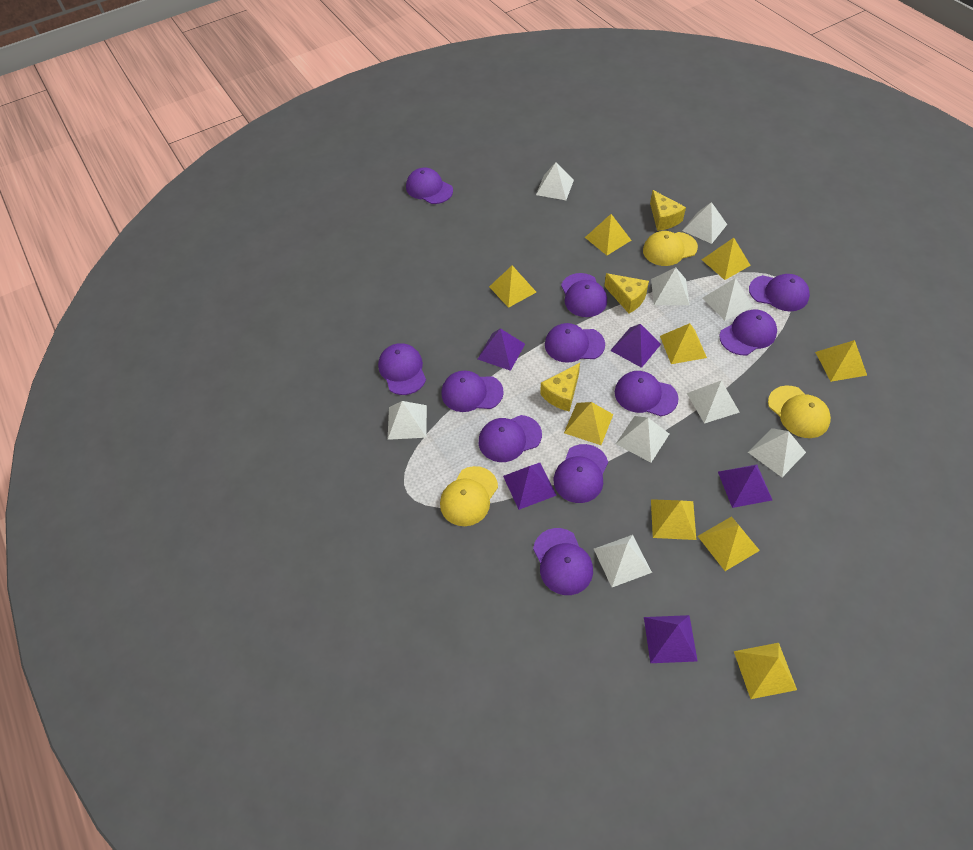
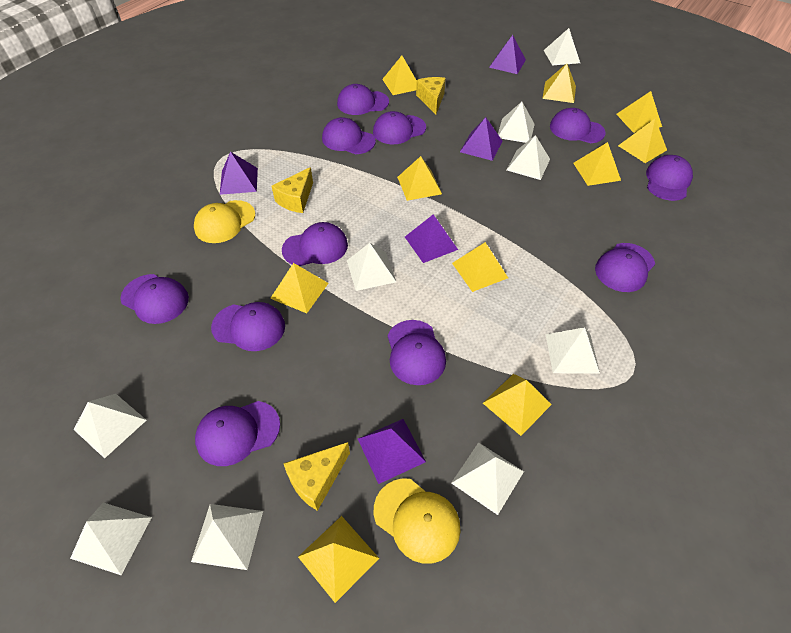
yellow cap: [440,466,498,526] [643,231,698,266] [768,386,831,438] = 3 -> [194,200,255,243] [374,478,460,564] = 2
yellow pyramid: [489,265,536,308] [564,402,613,445] [585,214,631,255] [651,499,696,540] [660,323,707,364] [698,516,760,571] [702,238,751,280] [734,643,797,699] [815,340,867,382] = 9 -> [270,263,329,313] [298,516,379,603] [382,56,417,95] [397,156,442,201] [452,242,508,292] [483,374,552,436] [542,63,576,103] [573,142,621,186] [616,91,662,133] [618,119,667,163] = 10

